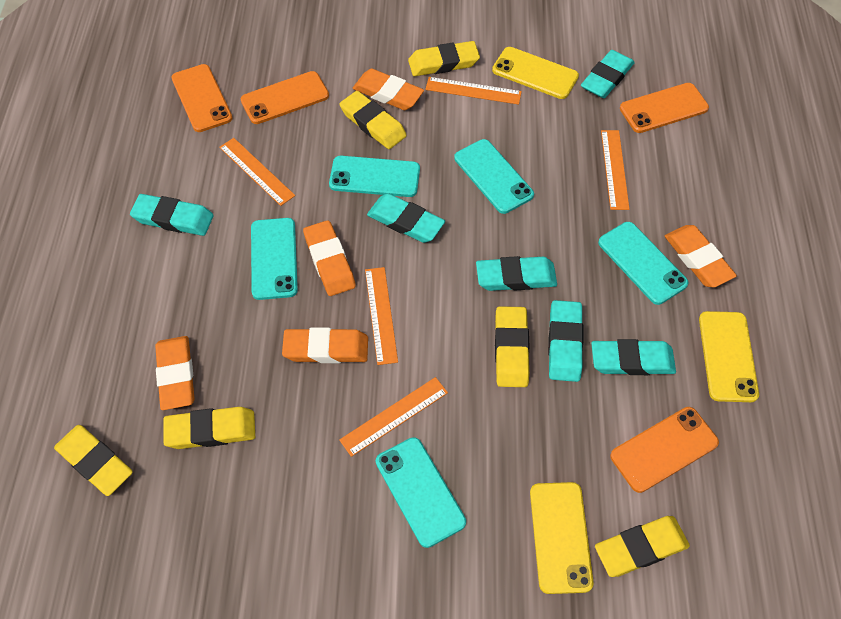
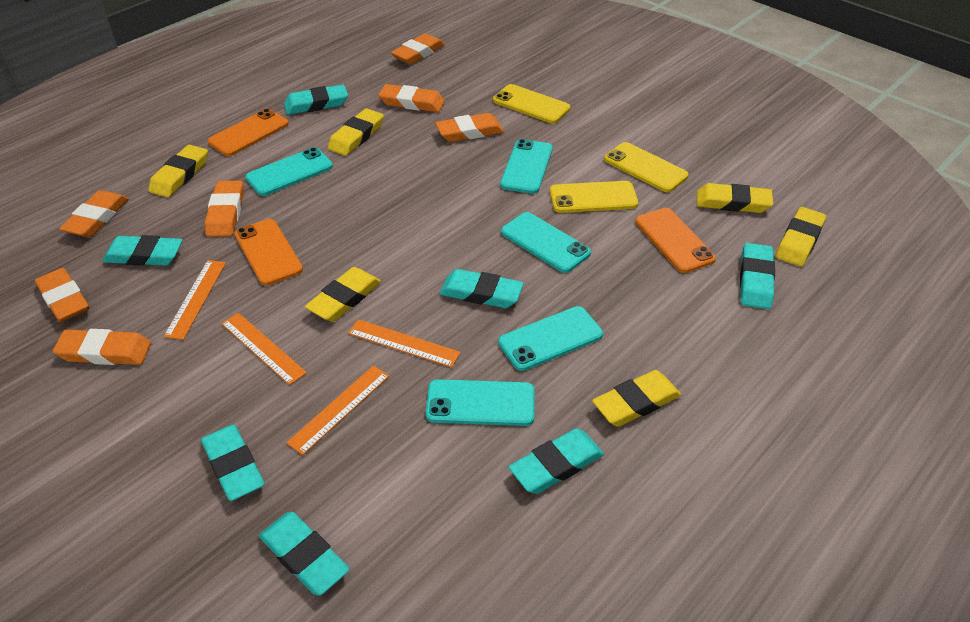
orange eraser: [155,336,195,410] [282,328,368,363] [303,220,356,296] [353,68,424,110] [665,225,737,288] = 5 -> [35,268,89,322] [53,329,151,365] [59,190,129,237] [205,181,244,237] [379,84,445,112] [391,33,445,64] [435,113,504,142] = 7
orange phone: [172,64,233,132] [241,71,329,124] [610,407,719,493] [620,83,709,133] = 4 -> [208,109,289,156] [235,219,303,285] [635,208,716,273] = 3
orange ruler: [219,138,295,206] [339,377,448,457] [365,267,398,365] [425,77,522,105] [601,130,629,210] = 5 -> [164,260,226,340] [221,313,307,385] [286,365,389,455] [348,319,461,368] = 4
turquoise eraser: [130,194,214,236] [367,193,445,243] [476,256,557,291] [548,300,584,382] [581,50,635,98] [591,339,676,375] = 6 -> [102,235,183,266] [201,424,265,501] [259,512,350,596] [284,85,348,115] [440,269,524,308] [509,429,604,494] [740,243,775,309] = 7

